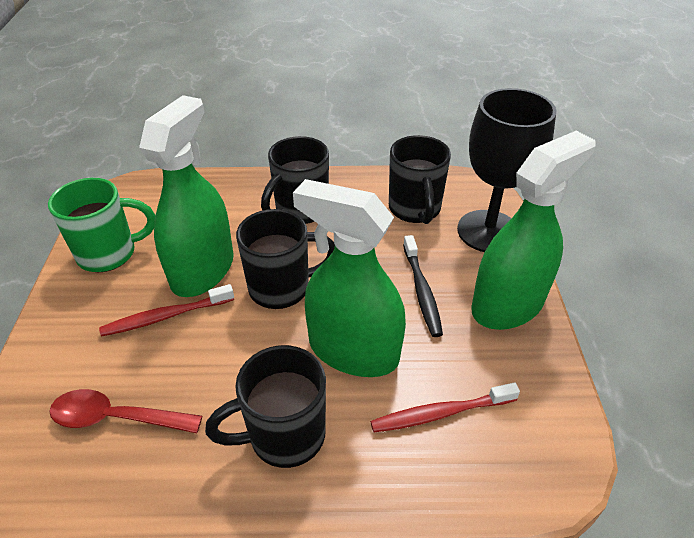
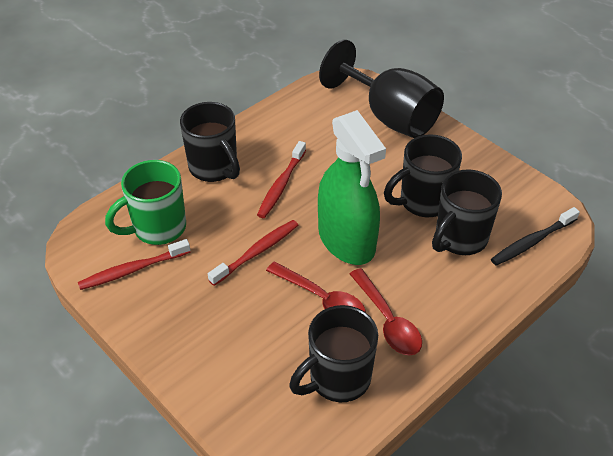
green spray bottle: [139,95,234,297] [293,179,406,377] [471,131,595,330] = 3 -> [318,110,386,265] = 1
red spoon: [49,389,202,433] = 1 -> [266,262,366,312] [350,268,422,356] = 2
red toothbrush: [99,284,234,337] [370,383,520,432] = 2 -> [78,239,190,290] [208,220,298,286] [257,141,306,218] = 3

